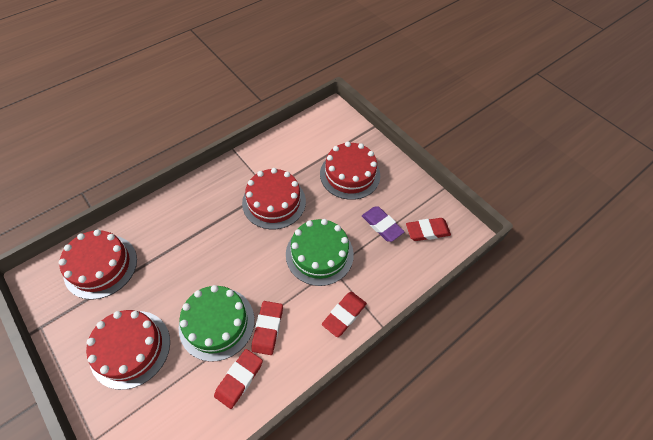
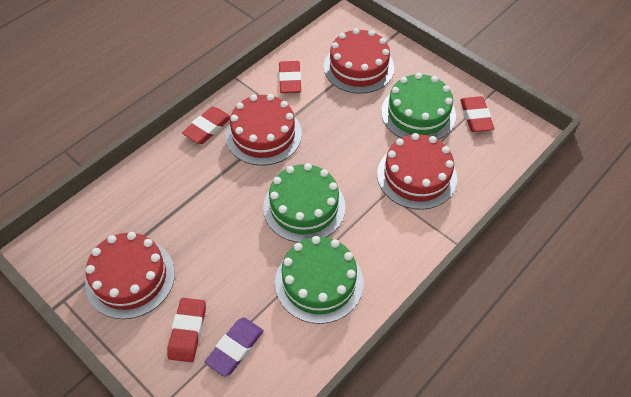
green cake: [179,285,255,362] [286,219,354,286] = 2 -> [263,163,346,242] [275,236,363,324] [381,73,456,140] = 3

